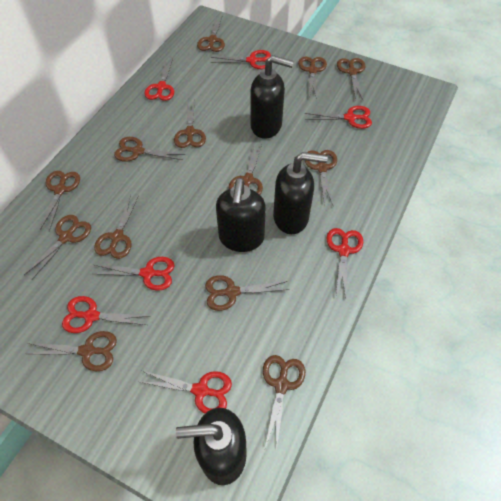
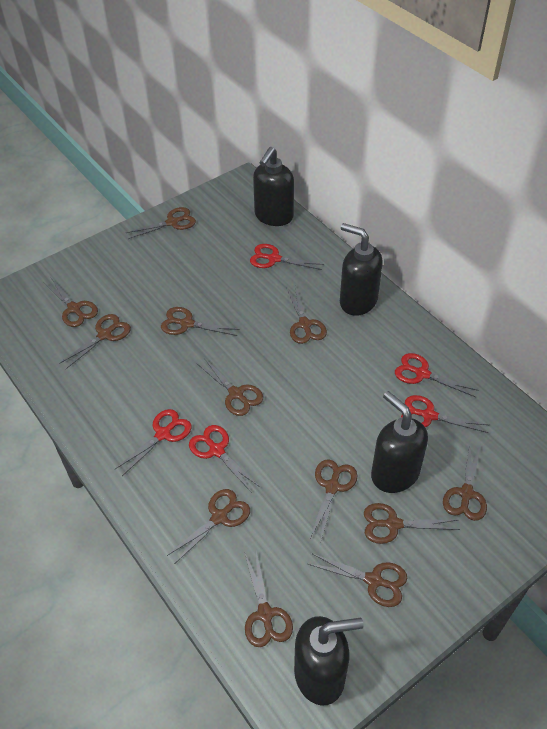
brown scissors: [24,215,91,279] [27,331,117,371] [40,171,80,231] [94,194,139,259] [114,137,185,162] [174,102,206,148] [197,15,225,52] [205,275,290,311] [229,144,263,195] [263,355,305,451] [298,57,327,99] [305,150,337,206] [337,58,365,100] = 13 -> [45,278,98,327] [59,314,131,369] [126,207,196,239] [161,307,240,336] [167,489,250,563] [196,358,263,416] [245,551,293,647] [286,286,327,344] [308,553,407,607] [310,460,357,540] [364,503,460,544] [443,443,487,521] = 12
red scissors: [62,296,149,333] [93,257,175,291] [141,371,232,413] [144,59,174,101] [211,50,271,69] [305,106,372,129] [326,228,363,299] = 7 -> [115,409,192,476] [189,425,260,493] [250,244,324,270] [395,353,479,397] [401,395,488,433] = 5

